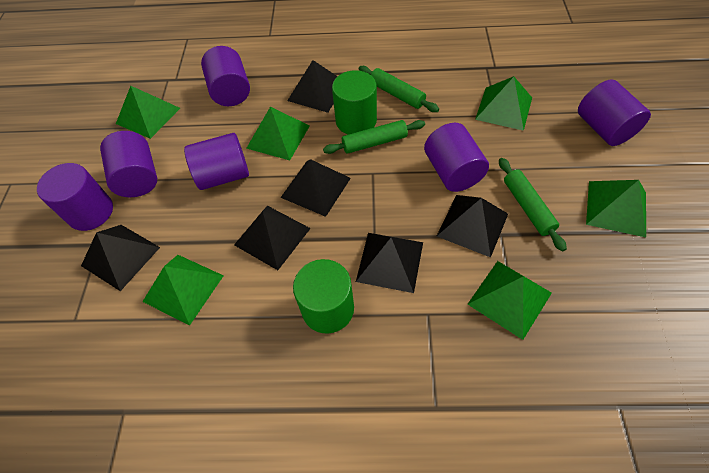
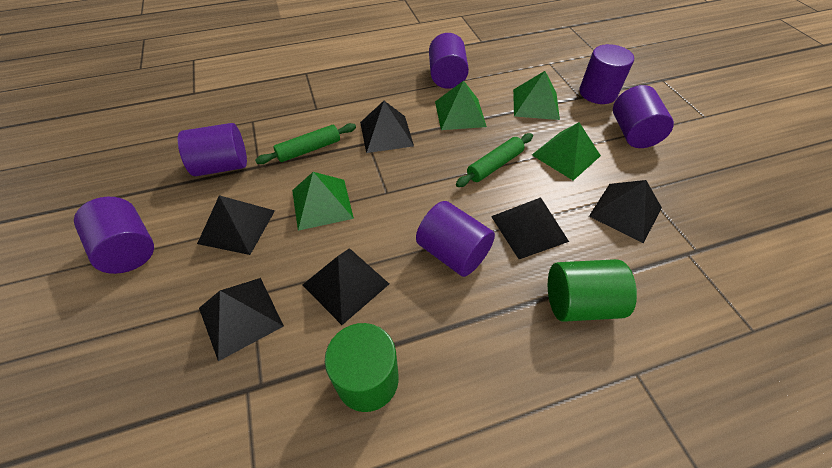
green pyramid: [116,86,180,139] [142,255,224,325] [246,107,310,160] [468,261,552,340] [475,76,532,131] [586,180,646,237] = 6 -> [292,172,354,231] [435,81,487,130] [513,71,560,120] [532,122,601,181] = 4
green rolling pin: [323,120,425,154] [359,66,439,112] [499,158,567,252] = 3 -> [255,123,356,164] [456,133,533,187] = 2

